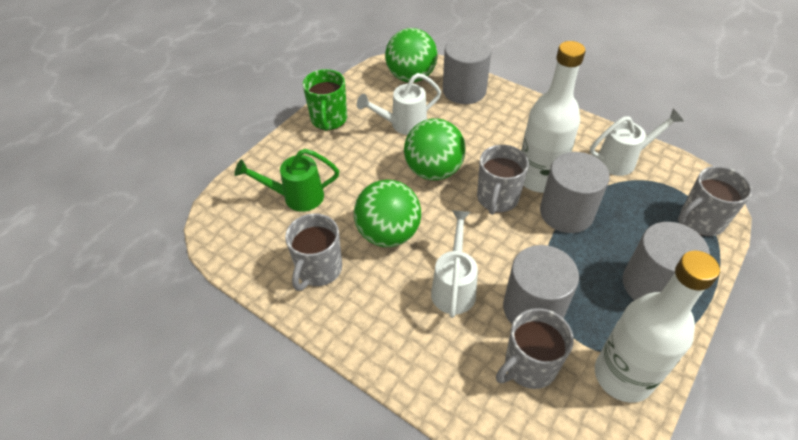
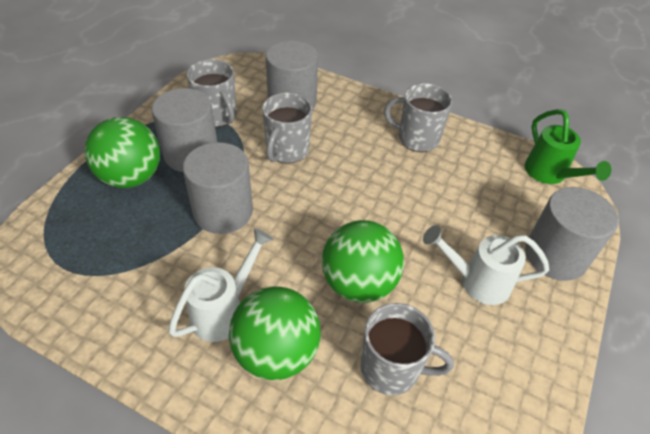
green mug: [303,69,347,131] = 1 -> none = 0
white bottle: [521,41,585,193] [595,251,720,403] = 2 -> none = 0
white watering can: [357,73,441,135] [431,210,478,318] [590,109,684,176] = 3 -> [168,228,274,342] [423,225,549,305] = 2

